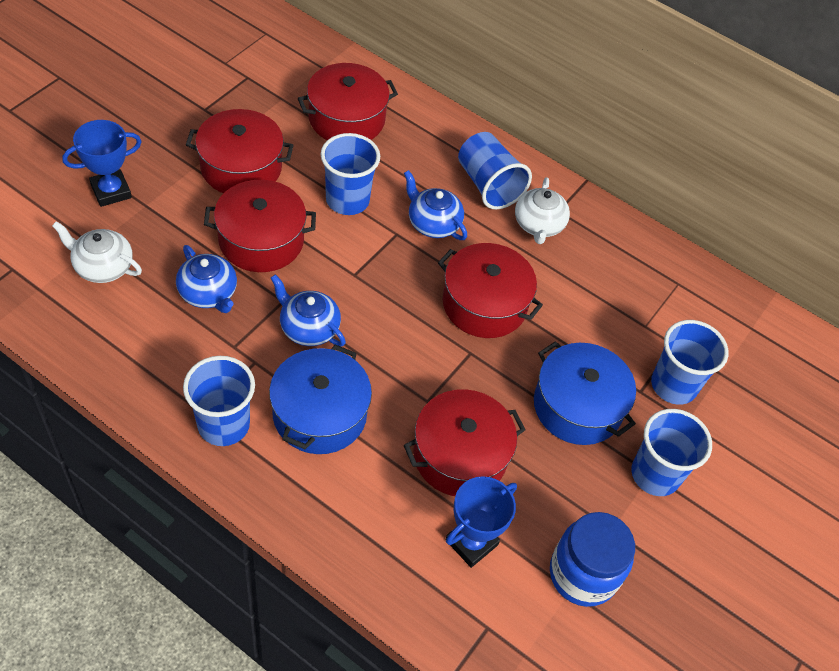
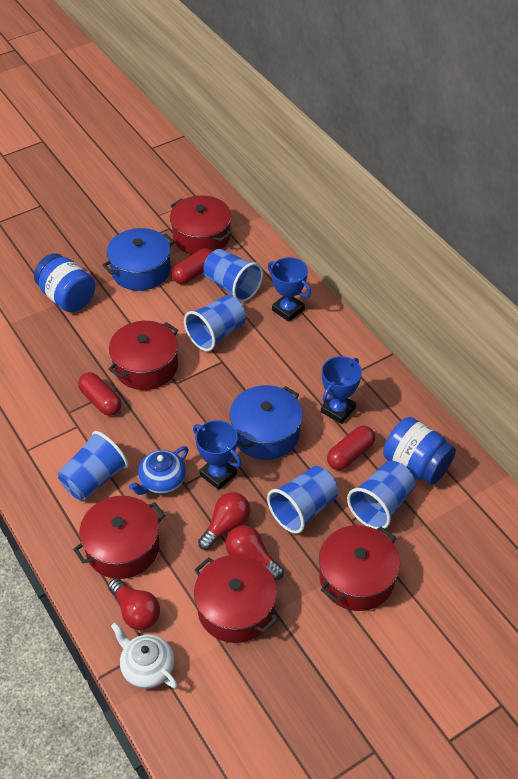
blue jar: [550,512,635,607] = 1 -> [34,253,95,312] [383,417,456,485] = 2
blue teapot: [176,245,237,313] [271,274,346,346] [404,170,467,240] = 3 -> [129,446,189,495] = 1
blue trophy: [62,120,142,207] [445,476,517,568] = 2 -> [193,420,242,490] [268,257,311,322] [321,356,362,424] = 3
red capsule: none = 0 -> [78,372,121,416] [172,248,213,284] [327,426,375,470] = 3
red light bulb: none = 0 -> [108,578,160,630] [198,492,250,550] [226,525,284,580] = 3
white teapot: [52,221,142,283] [515,177,570,244] = 2 -> [111,623,178,689] = 1

